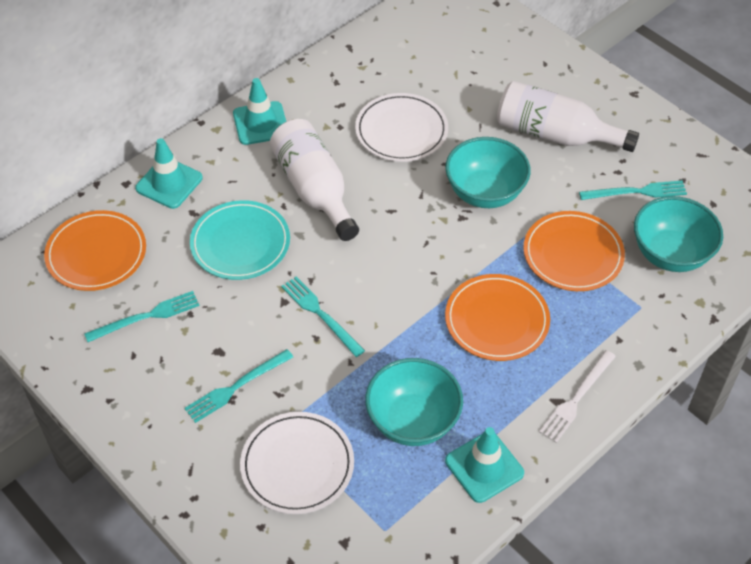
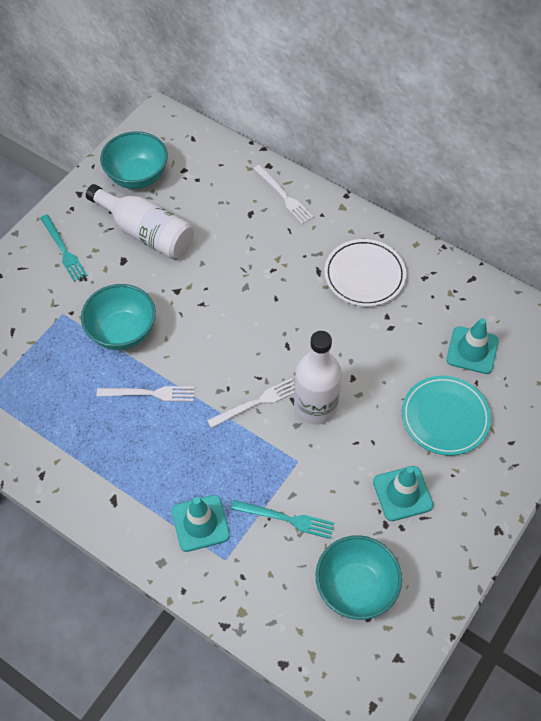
orange plate: [44,210,146,291] [445,274,550,361] [523,211,625,291] = 3 -> none = 0
turquoise fork: [84,291,200,342] [184,349,293,423] [281,277,365,357] [579,180,687,200] = 4 -> [40,214,88,282] [231,500,334,539] = 2
white fork: [539,350,616,443] = 1 -> [96,386,194,401] [207,378,295,428] [253,164,313,224] = 3
white plate: [240,412,354,514] [355,93,448,162] = 2 -> [324,239,406,306] = 1

